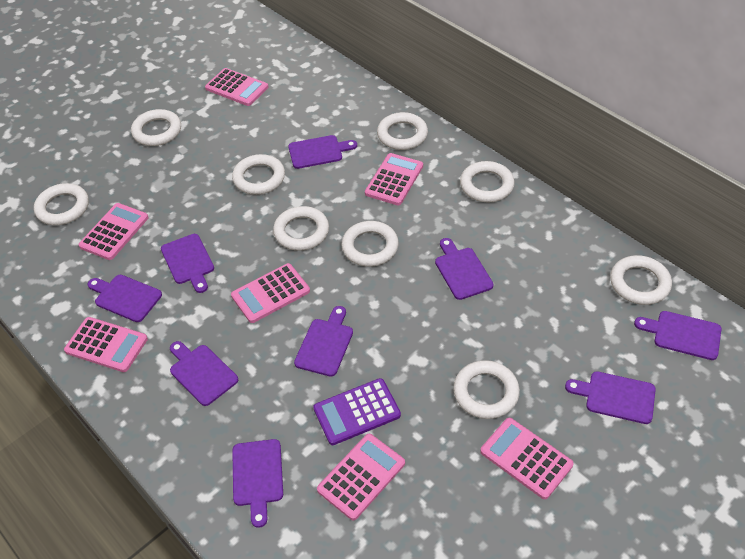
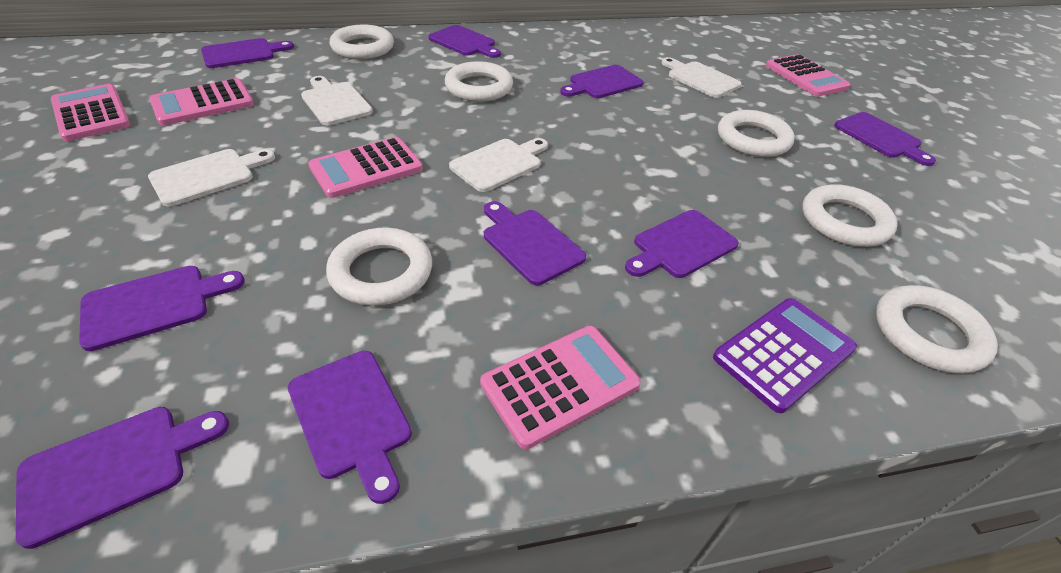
pink calculator: [64,317,148,372] [79,203,149,260] [205,68,269,106] [231,263,310,323] [317,434,405,520] [365,153,423,205] [480,418,574,499] = 7 -> [51,84,131,141] [149,78,254,126] [308,137,423,198] [480,326,641,449] [766,54,850,97] = 5
white cutting board: none = 0 -> [148,149,275,206] [301,76,373,125] [449,138,548,192] [662,57,742,98] = 4
white ring: [34,183,89,225] [131,109,181,146] [232,154,285,195] [273,206,329,251] [342,221,399,267] [377,112,428,150] [453,360,520,419] [460,161,515,203] [610,255,672,305] = 9 -> [326,228,432,306] [330,24,394,59] [445,61,513,102] [718,110,795,157] [802,184,898,247] [876,285,998,374] = 6

